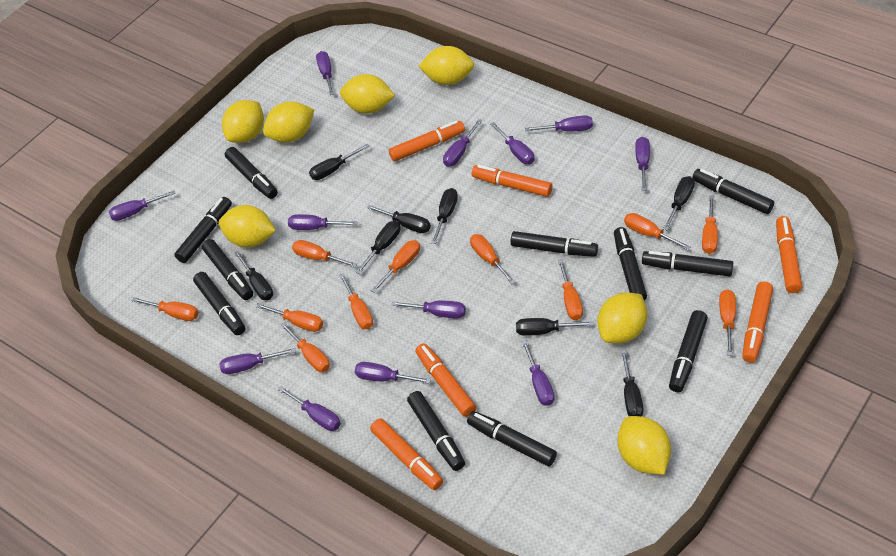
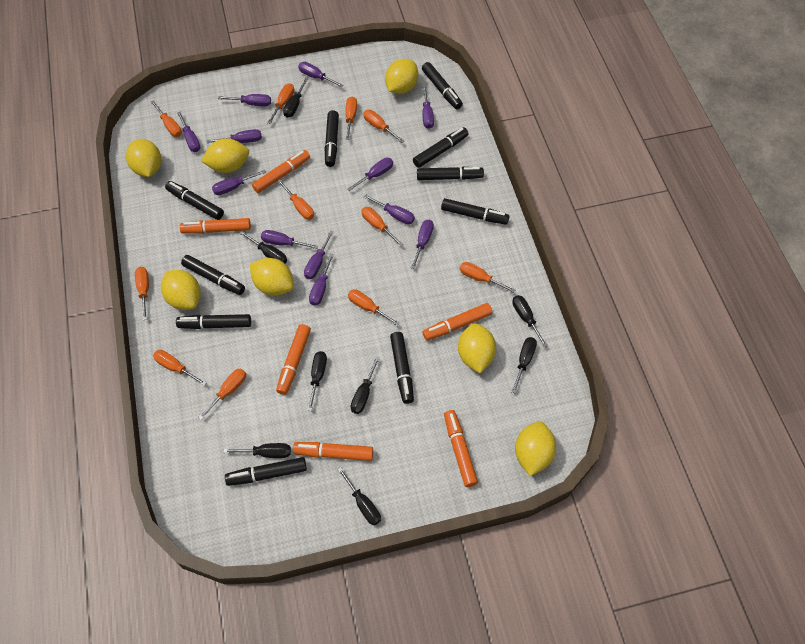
black marker: [174,197,232,263] [193,272,245,335] [202,239,253,300] [225,147,278,199] [407,391,465,471] [467,411,557,466] [510,231,598,257] [614,227,647,301] [642,251,733,277] [669,310,708,392] [692,169,774,214] = 11 -> [165,181,224,220] [176,314,251,329] [181,255,245,295] [225,457,307,486] [325,110,339,167] [390,332,414,404] [413,127,469,168] [417,167,484,180] [422,62,463,109] [441,198,510,225] = 10

